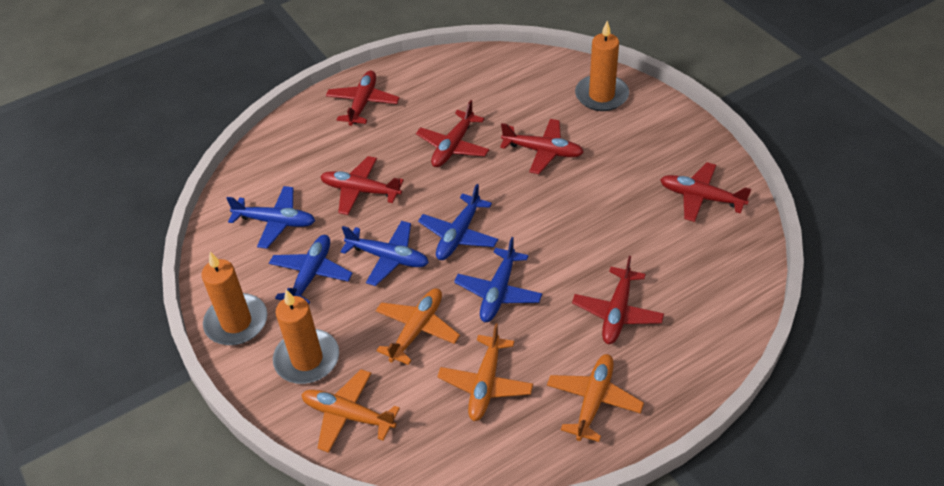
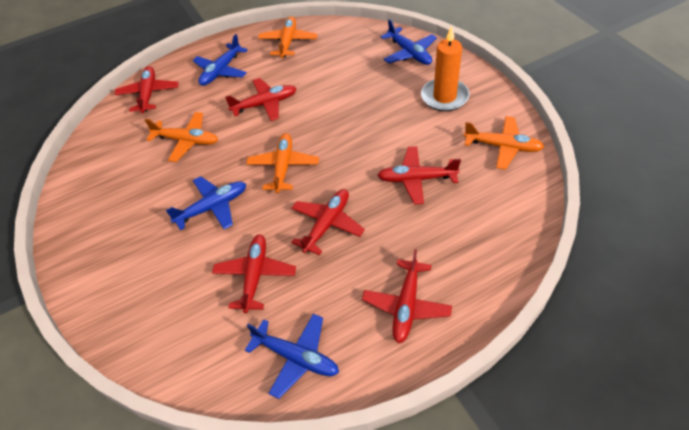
blue plane: [226,186,315,249] [269,235,353,304] [340,221,429,286] [418,184,498,260] [454,237,542,322] = 5 -> [166,176,246,230] [193,34,248,86] [245,314,339,399] [381,19,437,65] = 4
orange candle: [201,252,267,345] [273,289,339,384] [575,21,629,111] = 3 -> [421,26,470,111] = 1

